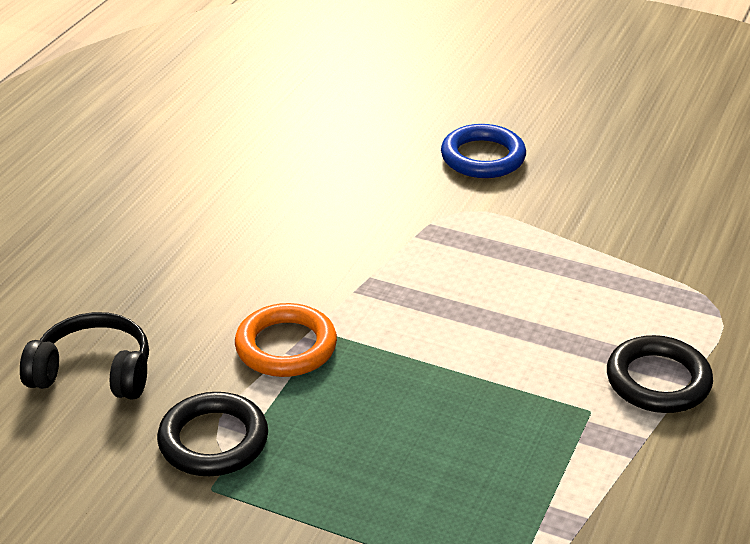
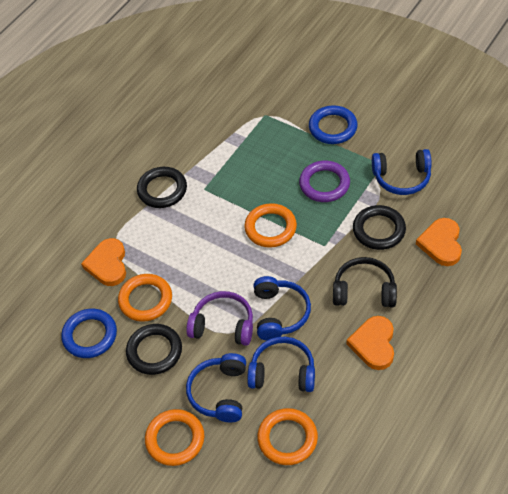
black ring: [157,392,268,476] [607,335,713,413] = 2 -> [126,324,182,375] [137,167,187,208] [353,205,406,250] = 3
blue headphones: none = 0 -> [186,353,246,422] [247,337,315,392] [254,276,311,341] [372,149,432,195] = 4
blue ring: [441,124,526,178] = 1 -> [61,309,117,358] [309,105,358,144] = 2
orange heart: none = 0 -> [81,238,126,286] [347,316,394,370] [416,218,462,266] = 3
orange ring: [235,303,337,377] = 1 -> [118,274,172,322] [145,409,204,466] [244,203,297,248] [257,408,318,465] = 4
purple headphones: none = 0 -> [186,291,253,346] = 1
purple ring: none = 0 -> [299,161,350,202] = 1

